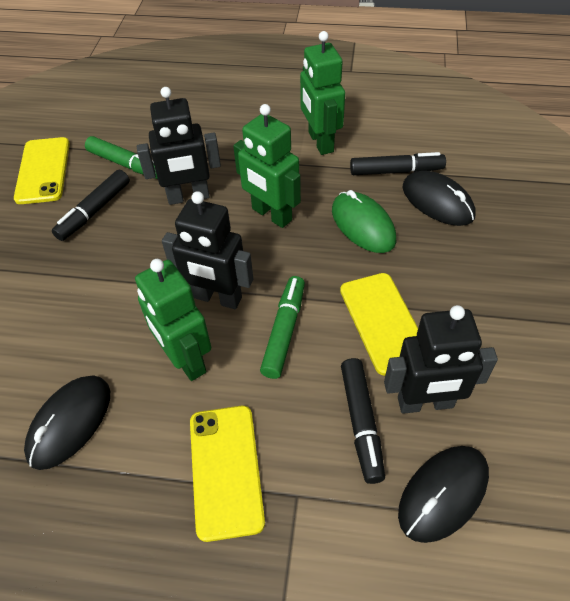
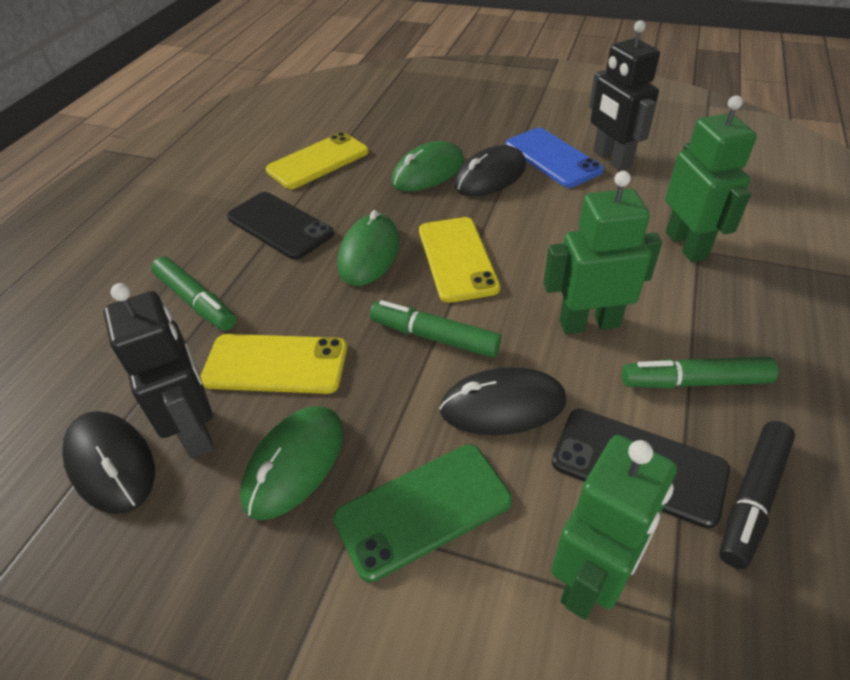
black marker: [52,169,130,241] [341,358,385,484] [350,152,446,175] = 3 -> [719,421,795,569] = 1
black phone: none = 0 -> [227,192,334,260] [552,409,730,529] = 2
black robot: [137,87,221,205] [162,191,253,309] [384,305,498,414] = 3 -> [103,283,214,459] [589,20,660,171] = 2
blue phone: none = 0 -> [505,128,604,188] = 1
green marker: [85,136,158,179] [260,276,305,379] = 2 -> [151,257,236,331] [370,300,501,358] [622,357,779,388] = 3
green mouse: [332,190,396,253] = 1 -> [240,406,343,520] [338,210,400,286] [391,141,464,192] = 3
green phone: none = 0 -> [333,444,512,582] = 1

